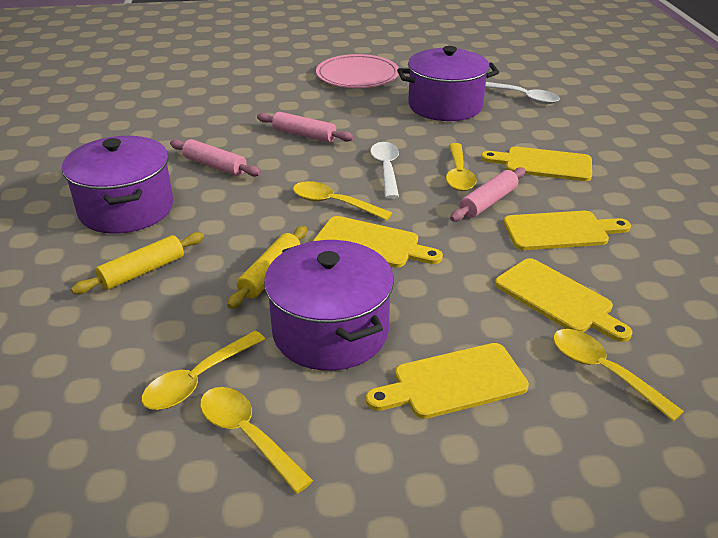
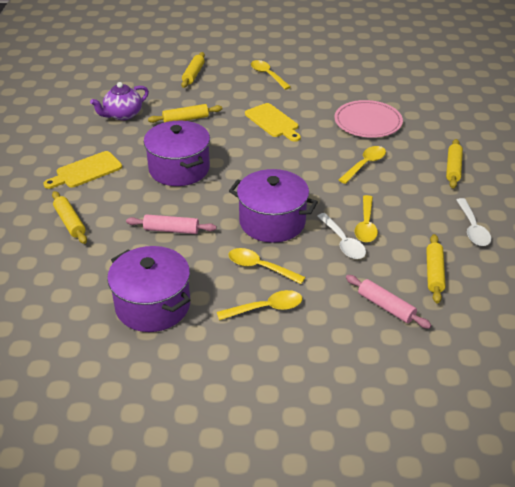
pink rolling pin: [170,139,261,177] [257,112,354,142] [450,167,526,222] = 3 -> [126,214,216,234] [346,275,432,329] = 2
purple teapot: none = 0 -> [90,82,149,120] = 1
yellow cutting board: [313,216,443,268] [366,343,529,419] [481,147,592,181] [495,258,632,342] [504,211,631,250] = 5 -> [43,151,122,189] [245,103,301,142] = 2
yellow rolling pin: [71,232,204,294] [227,226,307,309] = 2 -> [52,191,87,244] [148,104,222,123] [181,52,205,88] [426,234,446,303] [446,139,463,189] = 5

